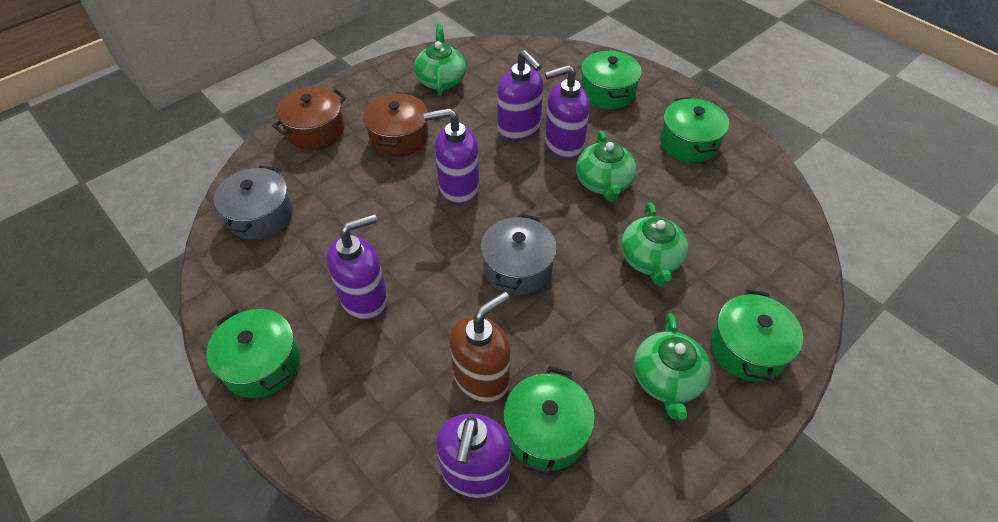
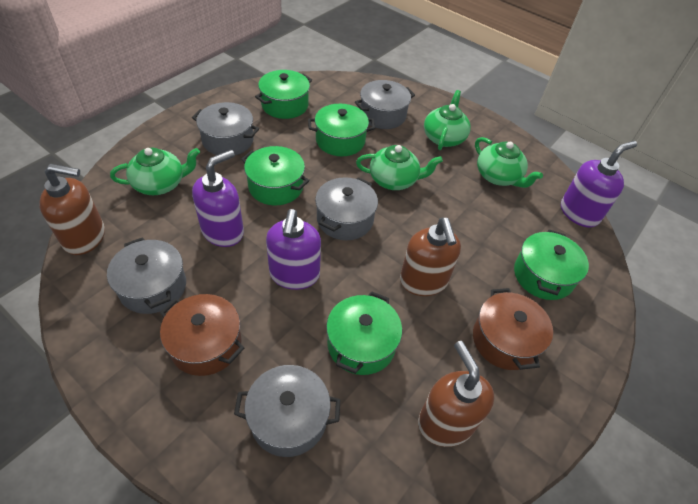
brown soap dispenser: [450,291,511,402] = 1 -> [39,164,105,255] [400,218,461,296] [418,341,494,447] = 3
grey pot: [214,165,293,240] [481,214,557,295] = 2 -> [107,237,186,314] [192,102,259,155] [234,365,341,457] [315,177,378,240] [355,80,415,129] = 5
purple soap dispenser: [327,214,388,320] [424,108,479,204] [436,414,511,498] [497,50,543,140] [545,65,590,159] = 5 -> [192,150,244,247] [266,209,321,290] [561,141,637,228] = 3

